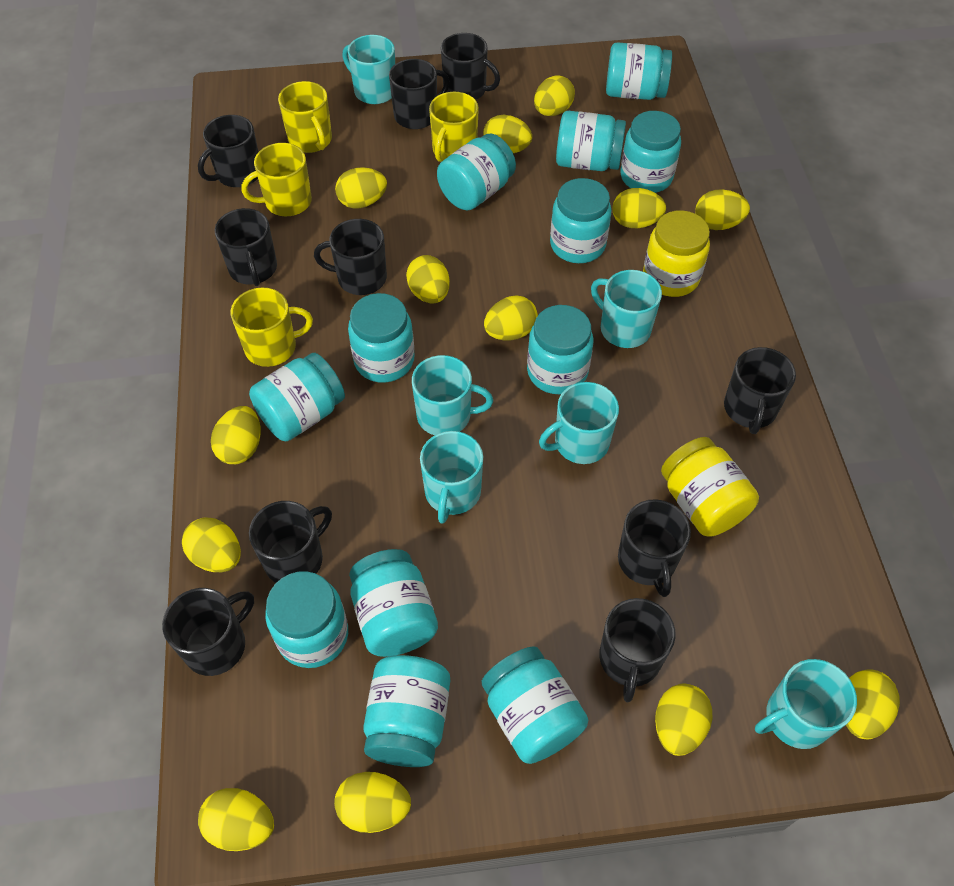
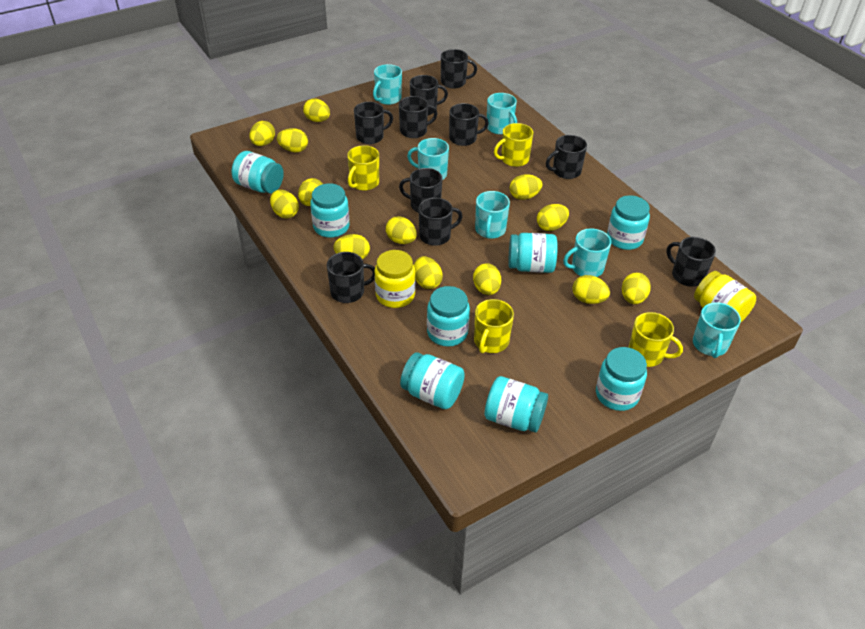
turquoise jar: [249,353,345,441] [265,571,348,668] [348,293,415,383] [349,549,438,657] [363,655,450,767] [437,134,516,210] [482,646,588,764] [527,305,593,394] [550,178,611,263] [556,111,626,171] [606,42,672,100] [620,111,681,193] = 12 -> [232,151,284,194] [310,183,350,238] [400,352,465,409] [427,286,470,347] [484,376,548,433] [508,233,558,273] [596,347,647,411] [607,195,650,250] = 8

